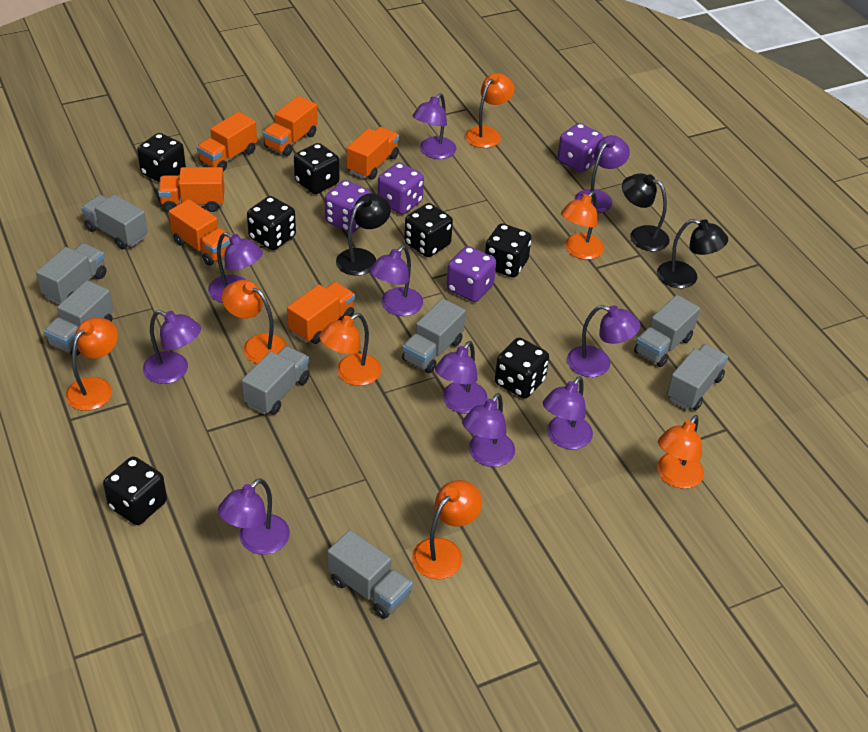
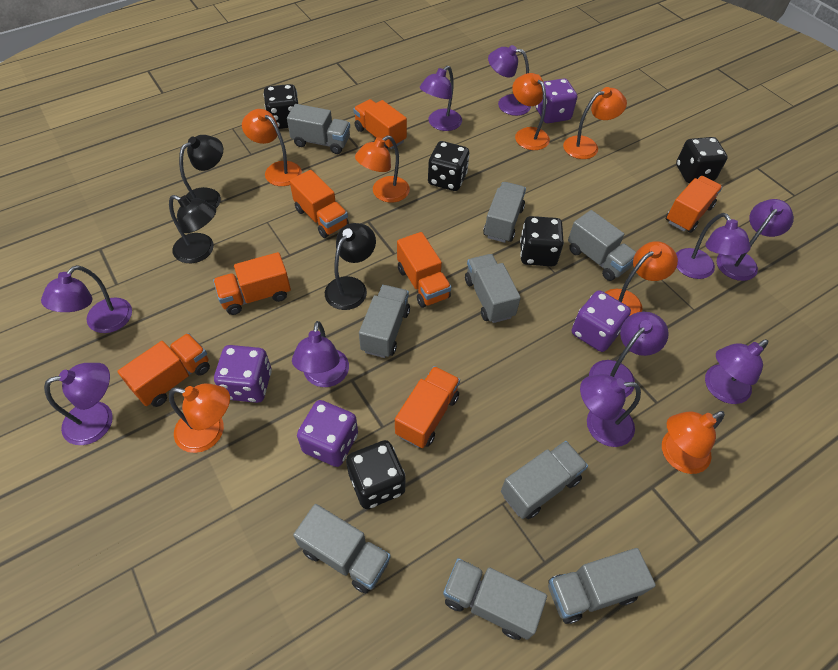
black dice: [103,456,167,525] [137,133,186,182] [247,196,296,250] [294,143,339,194] [404,203,453,257] [485,223,532,277] [495,338,549,399] = 7 -> [263,84,298,129] [346,440,405,509] [428,141,469,191] [520,216,564,266] [676,137,728,183] = 5
grey truck: [36,243,106,304] [44,280,114,356] [81,195,148,250] [242,346,310,415] [328,530,413,619] [402,298,466,373] [634,295,700,367] [667,344,728,410] = 8 -> [287,104,350,154] [293,504,391,594] [359,285,410,358] [443,558,547,640] [465,254,521,323] [483,182,526,243] [501,441,588,519] [548,548,656,624] [568,210,636,281] = 9
orange truck: [158,167,225,212] [169,199,230,266] [197,112,257,172] [263,96,318,156] [287,282,355,344] [347,127,399,180] = 6 -> [117,333,210,407] [213,252,291,315] [290,170,349,238] [353,99,407,149] [395,366,460,448] [397,232,451,308] [666,176,722,233] = 7

